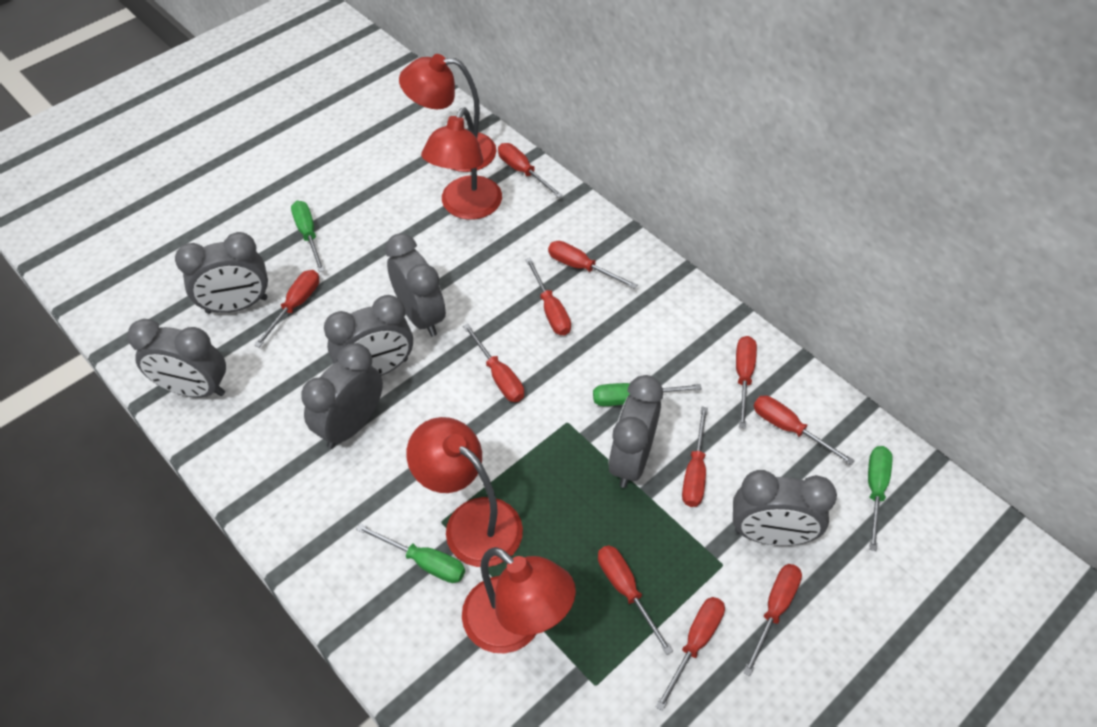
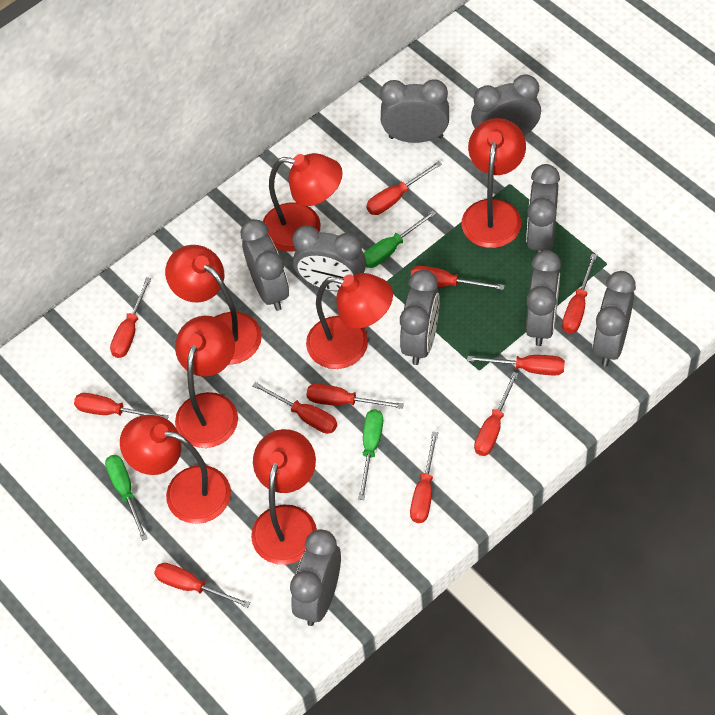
green screwdriver: [291,201,325,272] [356,523,465,583] [593,383,702,406] [868,446,892,551] = 4 -> [105,455,148,541] [358,409,383,500] [364,210,436,268] = 3
grey clock: [127,319,226,398] [175,232,268,314] [301,343,383,448] [324,295,413,376] [385,233,446,336] [608,375,663,488] [733,470,837,546] = 7 -> [240,219,289,311] [290,529,341,626] [292,226,366,292] [380,79,449,143] [400,270,440,365] [471,74,541,136] [526,164,560,254] [526,250,561,346] [593,271,636,366] = 9
red lamp: [399,54,496,172] [406,417,523,567] [421,107,502,220] [462,547,576,653] = 4 -> [120,415,231,524] [165,245,262,365] [175,316,238,448] [251,429,317,565] [263,153,343,252] [306,273,393,369] [462,118,526,248] = 7

